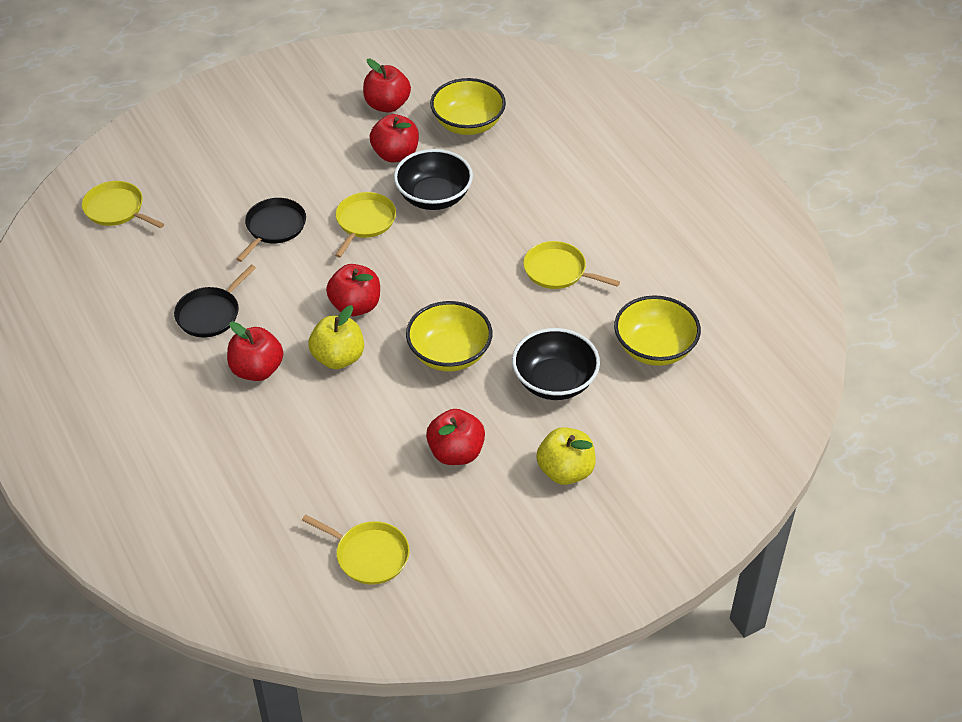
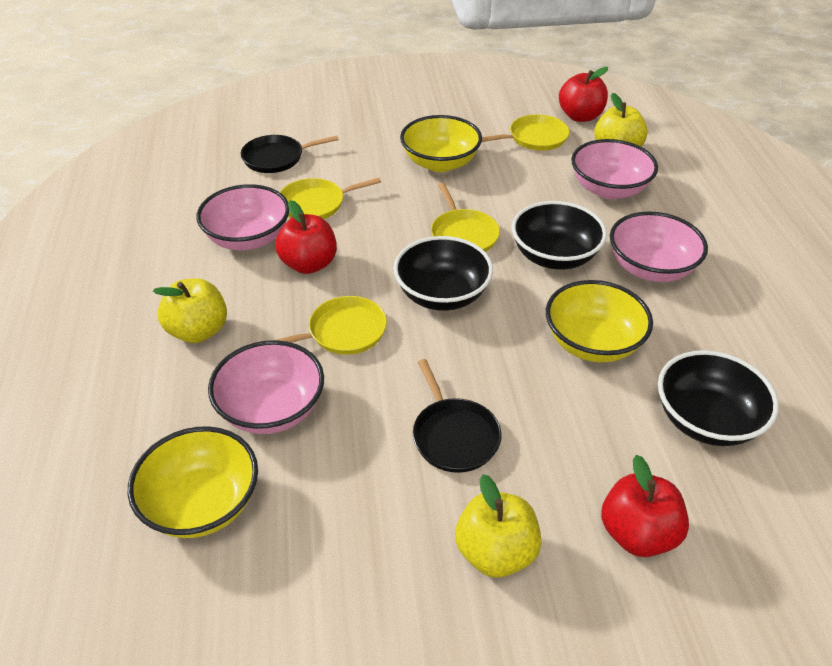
black bowl: [394,149,473,210] [512,328,600,400] = 2 -> [393,236,493,311] [512,201,607,270] [658,350,779,446] = 3
pink bowl: none = 0 -> [196,184,289,250] [208,340,324,434] [571,139,658,199] [610,211,708,282] = 4
red apple: [227,322,283,381] [326,264,380,316] [363,59,411,113] [370,114,419,163] [426,409,485,465] = 5 -> [275,200,337,274] [559,67,608,122] [601,455,689,557] = 3
yellow apple: [308,305,364,369] [536,427,596,485] = 2 -> [153,278,227,343] [455,474,542,578] [594,93,648,147] = 3

